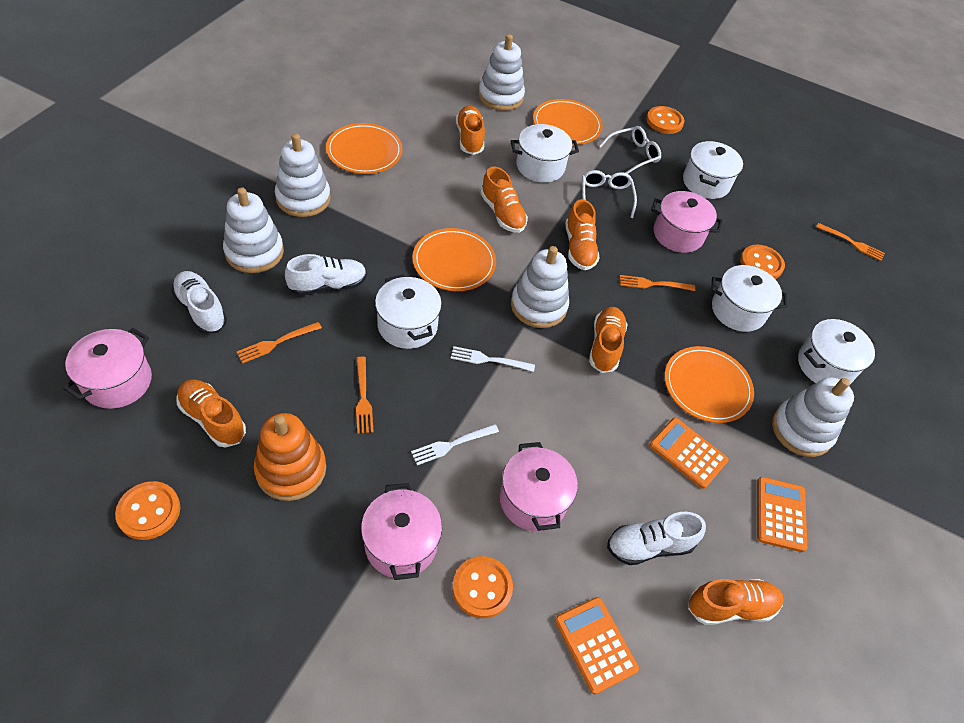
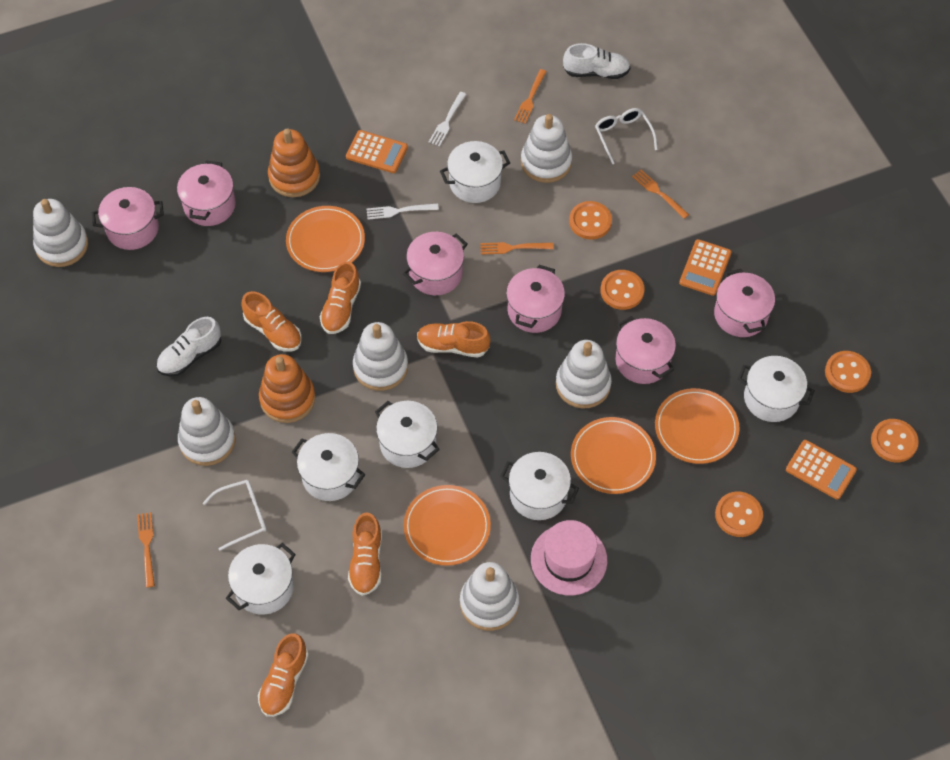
orange button: [115,481,180,540] [452,556,513,618] [646,106,684,134] [740,245,785,279] = 4 -> [569,201,612,240] [600,270,645,310] [715,492,763,537] [825,351,871,393] [871,419,919,462] = 5
orange shoe: [177,379,246,447] [456,106,485,155] [481,166,528,233] [565,199,600,270] [589,307,628,373] [688,579,784,625] = 6 -> [241,291,302,352] [258,633,309,717] [320,262,361,334] [348,512,382,596] [417,321,490,357] = 5
orange stacking toy: [254,413,326,501] = 1 -> [259,354,316,423] [268,129,320,197] = 2
pink hat: none = 0 -> [531,520,607,596] = 1
pink pot: [63,328,152,409] [361,483,442,580] [500,442,578,531] [651,191,723,253] = 4 -> [92,187,164,250] [177,160,236,226] [403,232,468,295] [506,265,565,333] [615,316,676,384] [714,269,775,337] = 6
white pot: [375,274,442,349] [511,124,579,183] [683,141,743,199] [711,265,787,332] [798,319,875,384] = 5 -> [226,543,296,615] [292,433,365,501] [375,401,440,468] [440,141,510,203] [500,452,579,520] [738,356,815,422] = 6
white shoe: [171,271,227,334] [285,254,367,296] [607,512,706,565] = 3 -> [156,317,221,377] [563,43,631,79] = 2
white stacking toy: [223,187,284,273] [275,133,331,217] [478,34,525,111] [511,246,569,328] [772,377,854,457] = 5 -> [33,199,88,267] [178,397,236,466] [353,322,408,391] [460,562,519,631] [521,114,572,183] [556,340,612,409] = 6

